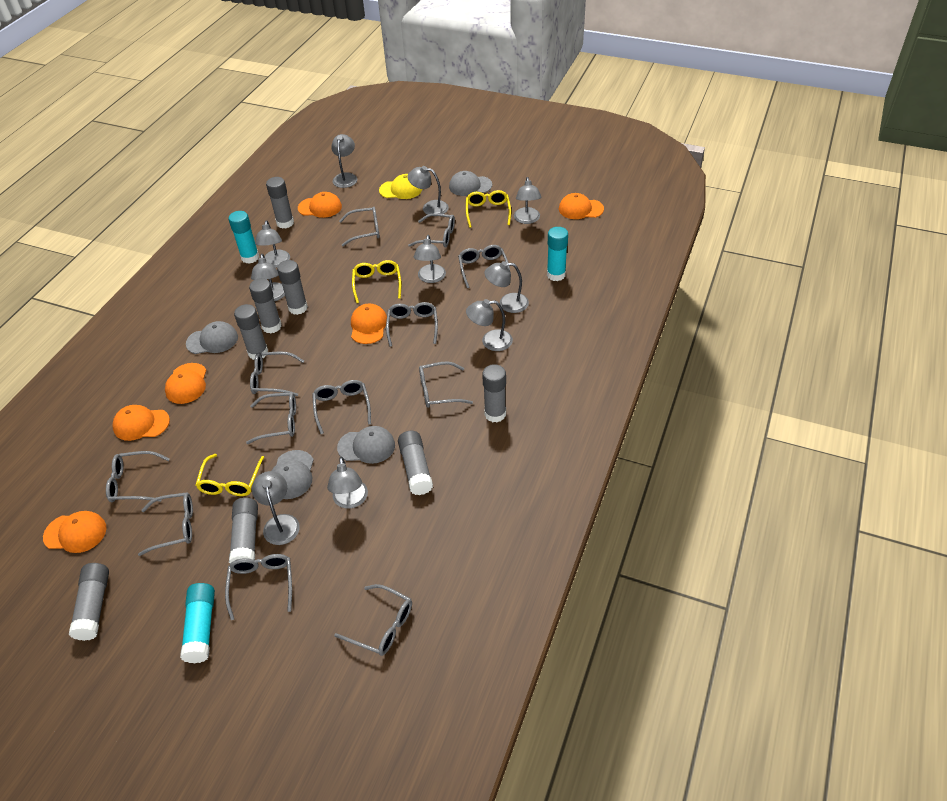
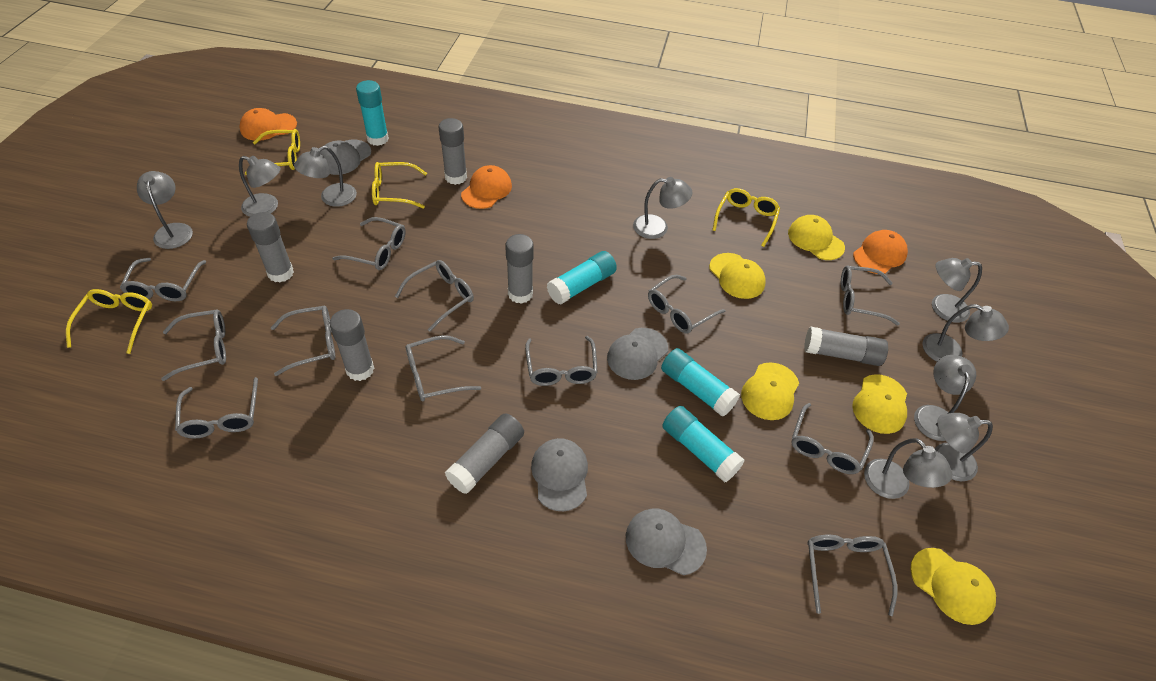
grey glue stick: [69,563,109,641] [229,497,258,564] [234,304,268,360] [249,278,282,334] [266,177,294,229] [277,260,308,315] [398,431,433,495] [482,364,506,422] = 8 -> [247,212,294,282] [330,309,374,381] [439,118,467,185] [445,414,524,494] [505,234,534,304] [804,326,888,366] = 6
grey lamp: [251,254,285,301] [252,471,300,545] [255,220,290,268] [327,457,368,509] [331,134,357,188] [408,166,449,215] [414,235,446,283] [466,299,513,351] [484,261,529,313] [514,177,541,224] = 10 -> [137,171,193,249] [239,156,281,217] [294,146,357,207] [633,177,693,239] [864,438,953,499] [914,355,976,441] [922,304,1009,361] [932,258,982,323] [935,413,993,481] = 9
orange cap: [43,511,107,553] [112,405,170,441] [165,363,206,404] [298,192,342,218] [351,304,387,344] [559,193,604,219] = 6 -> [239,108,297,141] [461,165,512,209] [853,230,908,274] = 3
turquoise glue stick: [180,583,215,663] [228,211,259,264] [547,227,568,281] = 3 -> [356,80,389,146] [547,251,617,304] [661,348,740,417] [662,406,744,482] = 4
yellow cap: [379,174,422,199] = 1 -> [709,253,766,299] [741,362,799,420] [788,215,845,260] [852,374,907,434] [910,548,996,625] = 5
yellow glasses: [196,454,264,496] [352,260,401,303] [466,190,511,228] = 3 -> [66,289,152,354] [245,129,300,175] [372,162,427,209] [712,188,780,247] = 4

